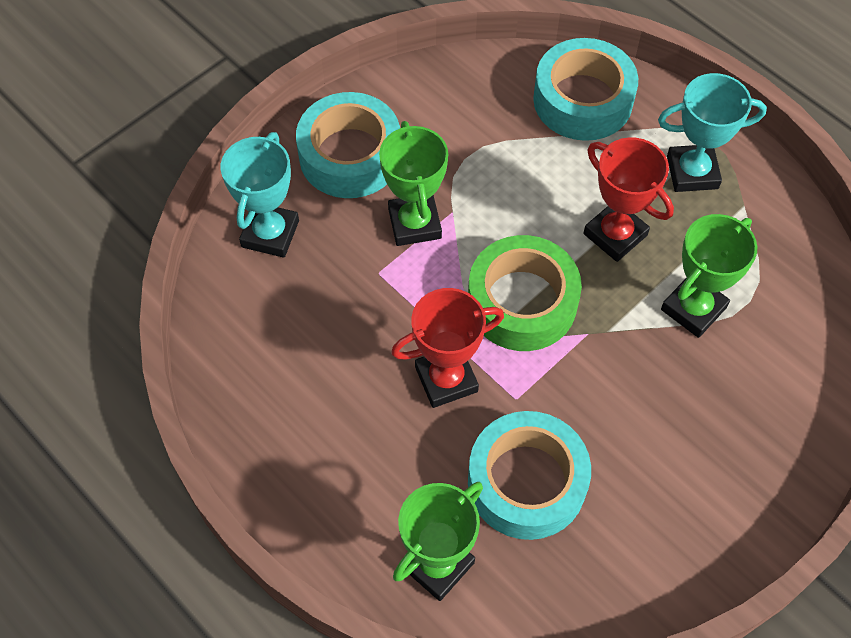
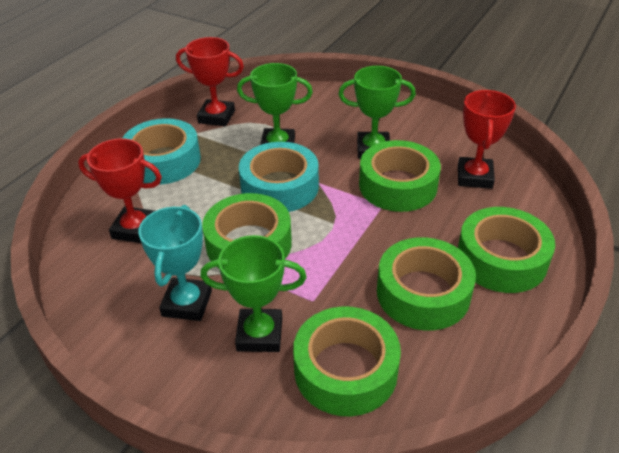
green tape: [468,235,582,351] = 1 -> [202,193,292,268] [293,306,401,416] [359,140,441,212] [377,237,476,330] [458,207,555,293] = 5
red trophy: [391,288,504,408] [584,137,674,262] = 2 -> [78,138,162,243] [176,37,244,126] [458,90,516,189] = 3
turquoise tape: [296,92,400,198] [468,411,591,540] [533,38,638,141] = 3 -> [123,118,201,185] [239,142,319,212] = 2
turquoise trophy: [220,132,299,258] [658,73,767,192] = 2 -> [138,205,212,321] = 1

